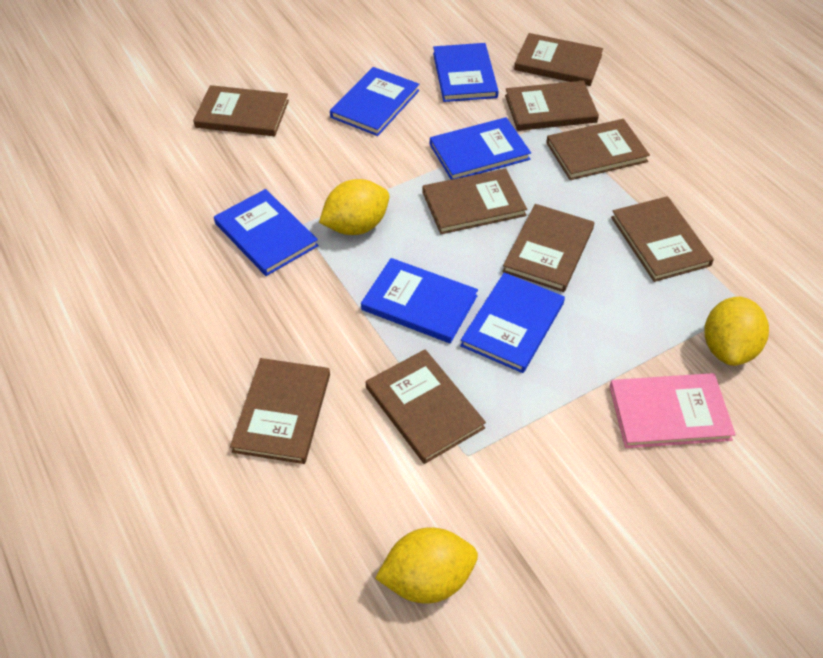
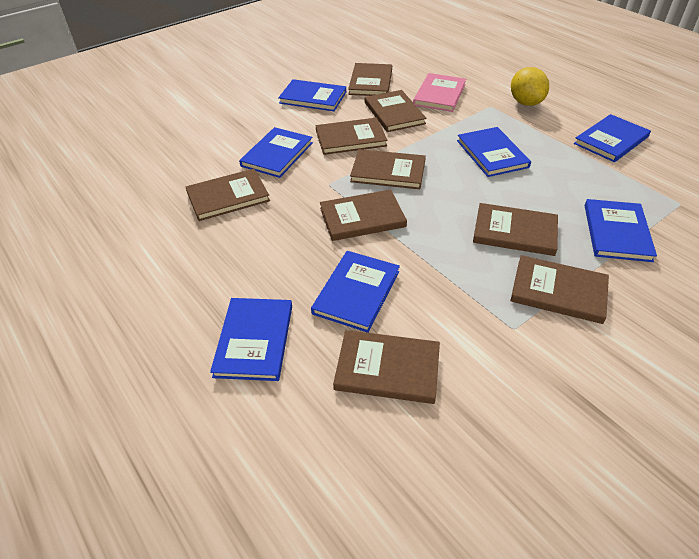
blue book: [214,189,319,276] [330,67,419,136] [361,258,478,343] [430,117,531,180] [433,43,499,102] [460,272,565,373] = 6 -> [210,298,292,381] [239,127,313,178] [278,79,346,111] [311,251,400,333] [457,127,531,177] [574,114,651,162] [585,199,657,262] = 7
yellow lemon: [319,179,389,235] [375,527,478,603] [704,297,769,366] = 3 -> [511,67,549,106] = 1

